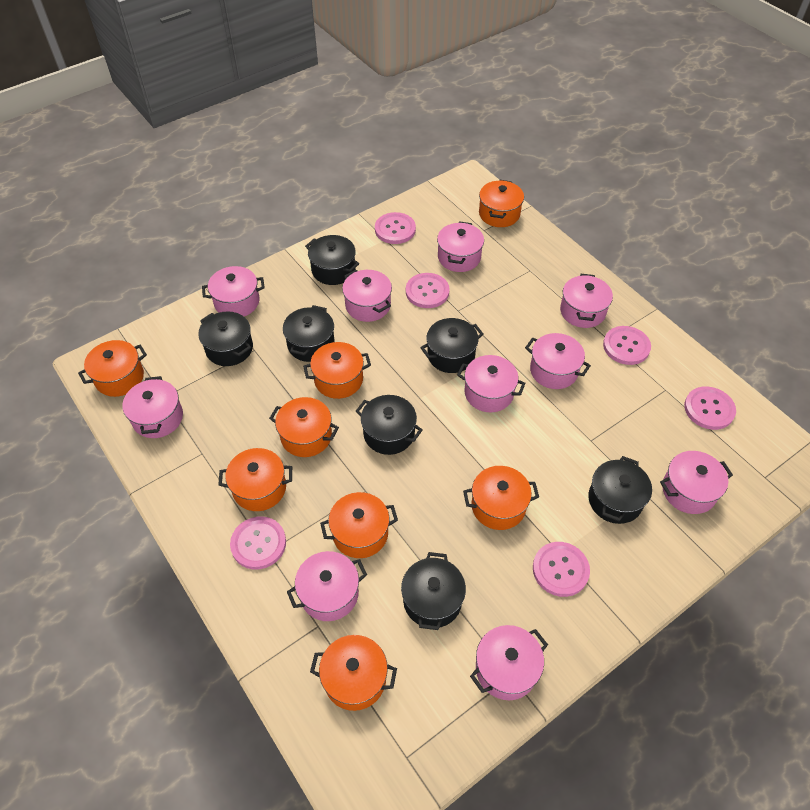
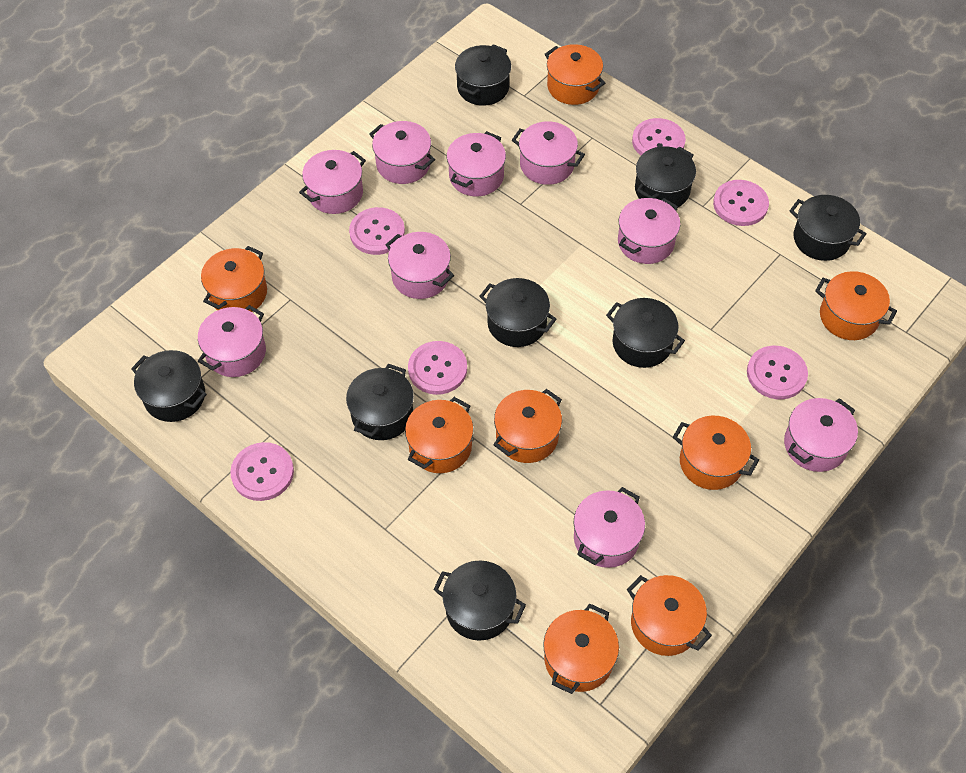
black pot: [198,311,253,366] [283,305,335,362] [305,235,359,285] [356,395,423,455] [401,552,466,630] [420,318,484,373] [588,456,652,524] = 7 -> [131,350,207,422] [346,363,414,440] [433,561,526,641] [455,44,511,106] [479,278,556,347] [606,298,685,368] [635,146,696,209] [790,195,867,261] = 8
pink pot: [122,376,183,438] [202,266,265,316] [287,551,367,621] [342,270,392,322] [437,221,484,272] [457,355,526,412] [470,625,548,700] [525,333,591,389] [560,274,613,328] [660,451,733,514] = 10 -> [198,305,266,377] [299,150,366,214] [369,121,435,184] [385,232,454,299] [447,131,506,196] [512,121,585,185] [574,487,645,568] [618,198,680,264] [784,398,858,472] = 9

